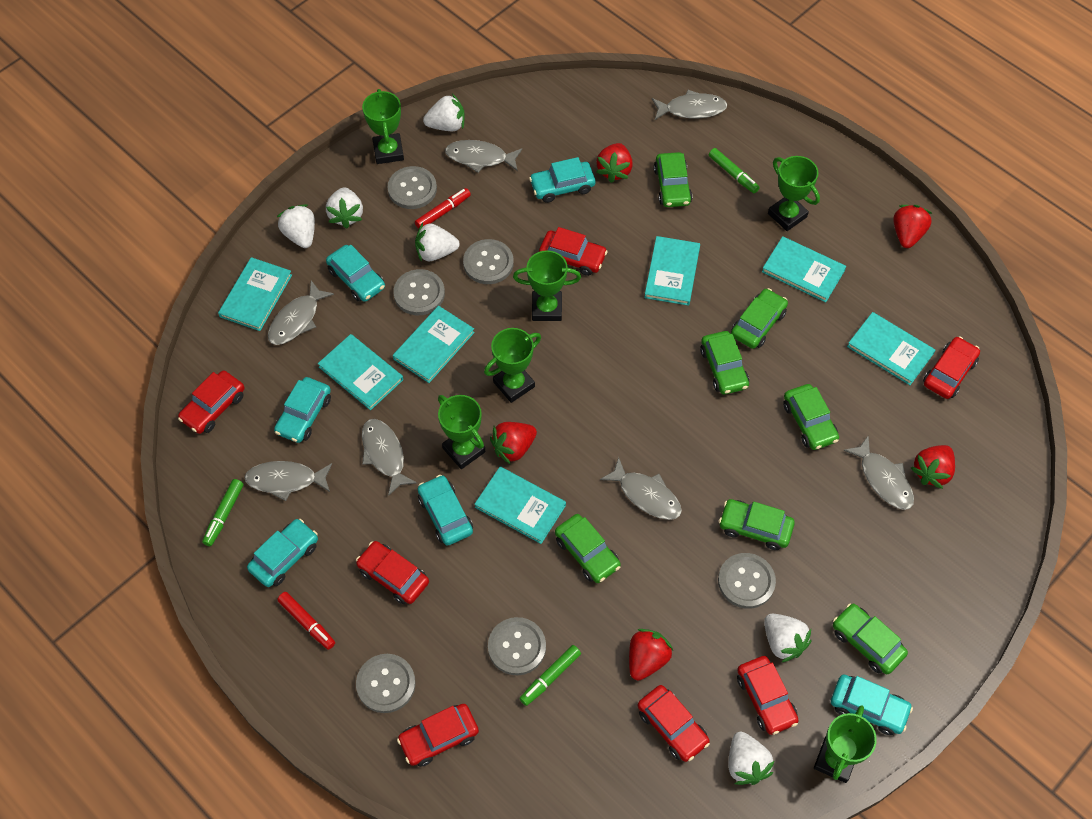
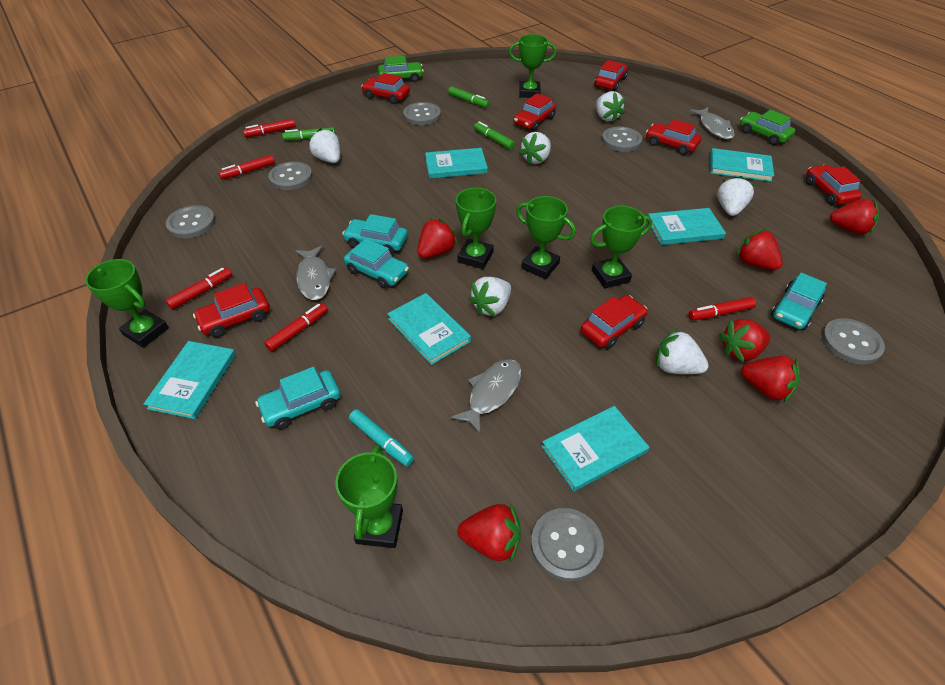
green car: [555,514,621,583] [654,152,692,207] [700,331,749,394] [719,499,795,550] [731,288,788,349] [783,384,839,450] [833,603,908,674] = 7 -> [378,56,424,82] [740,109,795,145] = 2
grey fish: [244,461,332,501] [268,281,334,345] [362,419,417,496] [445,140,522,173] [600,457,682,520] [652,90,727,120] [843,436,914,510] = 7 -> [295,246,336,300] [451,359,521,434] [689,107,734,139] = 3
red marker: [277,592,335,650] [415,188,471,229] = 2 -> [165,268,232,310] [219,155,275,179] [243,118,295,137] [264,303,328,352] [689,297,756,320] = 5
red strawberry: [490,422,537,465] [596,143,633,183] [629,629,673,681] [893,205,933,248] [911,445,955,489] = 5 -> [418,218,458,258] [458,503,521,563] [719,319,770,362] [736,229,783,270] [741,356,800,402] [830,199,879,235] = 6
turquoise book: [218,257,292,331] [318,334,403,410] [393,306,475,383] [474,466,566,544] [644,236,700,306] [762,236,846,303] [847,312,935,385] = 7 -> [144,341,236,419] [387,293,471,365] [425,148,488,179] [542,406,649,491] [648,208,726,245] [710,148,774,182] = 6
turquoise car: [247,519,318,587] [274,377,331,443] [326,245,385,302] [418,475,473,546] [529,157,595,203] [831,675,913,735] = 6 -> [255,367,341,429] [342,214,408,255] [344,238,409,289] [771,272,827,330] = 4
turquoise marker: none = 0 -> [349,409,414,466] = 1

